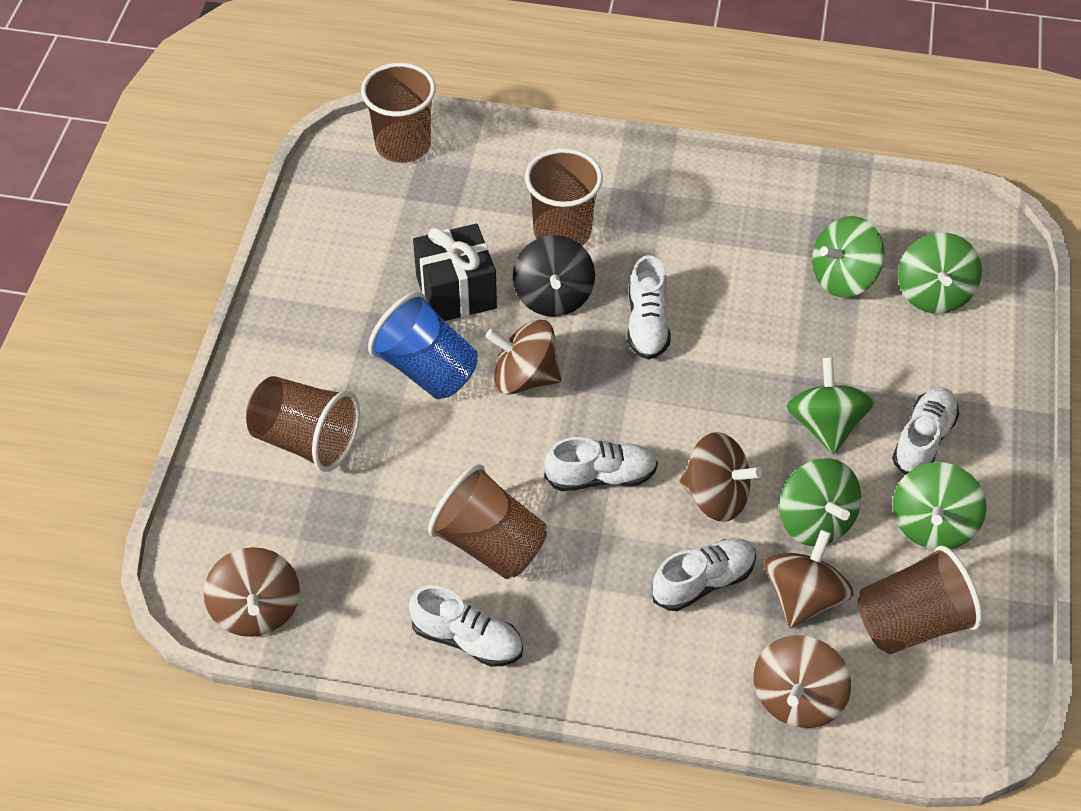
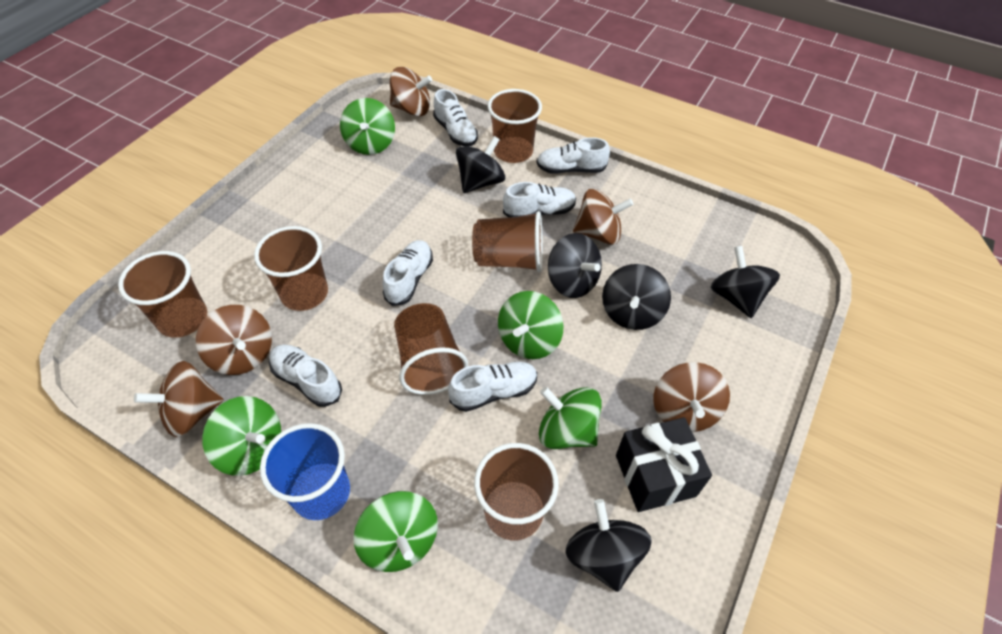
black spinning top: [513,235,595,317] = 1 -> [456,136,505,193] [548,233,602,298] [565,499,652,592] [602,264,671,330] [711,246,780,318] = 5
brown cup: [246,376,360,472] [361,63,436,163] [428,464,547,579] [525,148,603,246] [858,545,983,654] = 5 -> [118,251,207,338] [254,226,328,311] [394,303,468,395] [472,211,543,272] [474,443,559,540] [488,89,542,163] = 6
white shoe: [409,585,523,667] [544,437,658,491] [627,255,670,360] [652,539,756,611] [892,387,959,475] = 5 -> [269,345,342,407] [382,240,433,306] [433,89,478,147] [448,362,537,412] [503,182,576,217] [536,137,610,174] = 6

